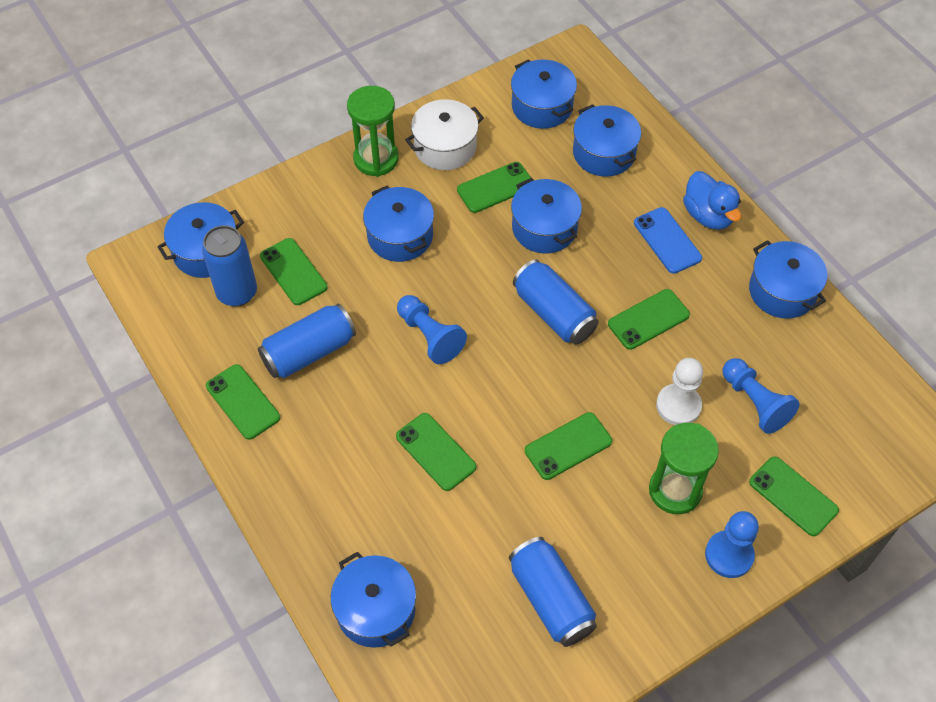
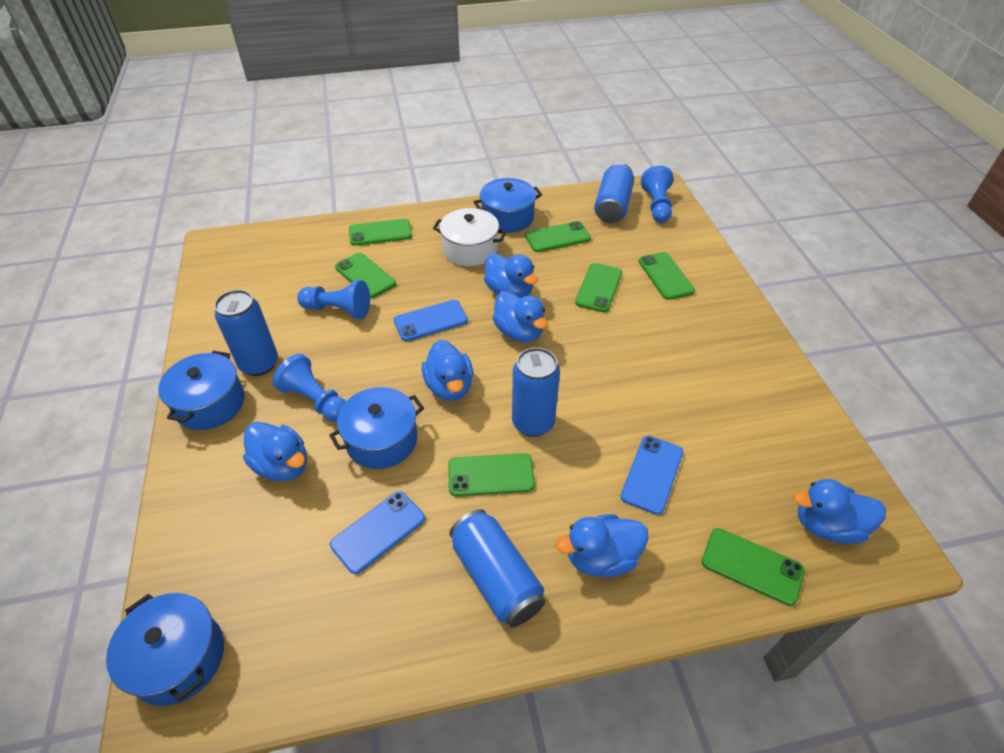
blue duck: [683,171,741,230] = 1 -> [243,422,307,482] [422,340,473,401] [484,253,538,298] [492,291,548,342] [556,514,649,577] [793,479,886,544] = 6
blue phone: [634,207,702,274] = 1 -> [330,491,425,574] [394,300,468,341] [620,436,683,515] = 3
blue pot: [157,202,244,278] [331,552,416,648] [363,186,434,262] [511,59,577,129] [511,178,582,253] [573,104,641,176] [749,240,827,319] = 7 -> [106,593,224,706] [158,351,245,430] [329,387,424,469] [474,178,542,233] = 4
green hourglass: [347,86,399,177] [649,423,719,514] = 2 -> none = 0
white pawn: [656,358,703,425] = 1 -> none = 0

